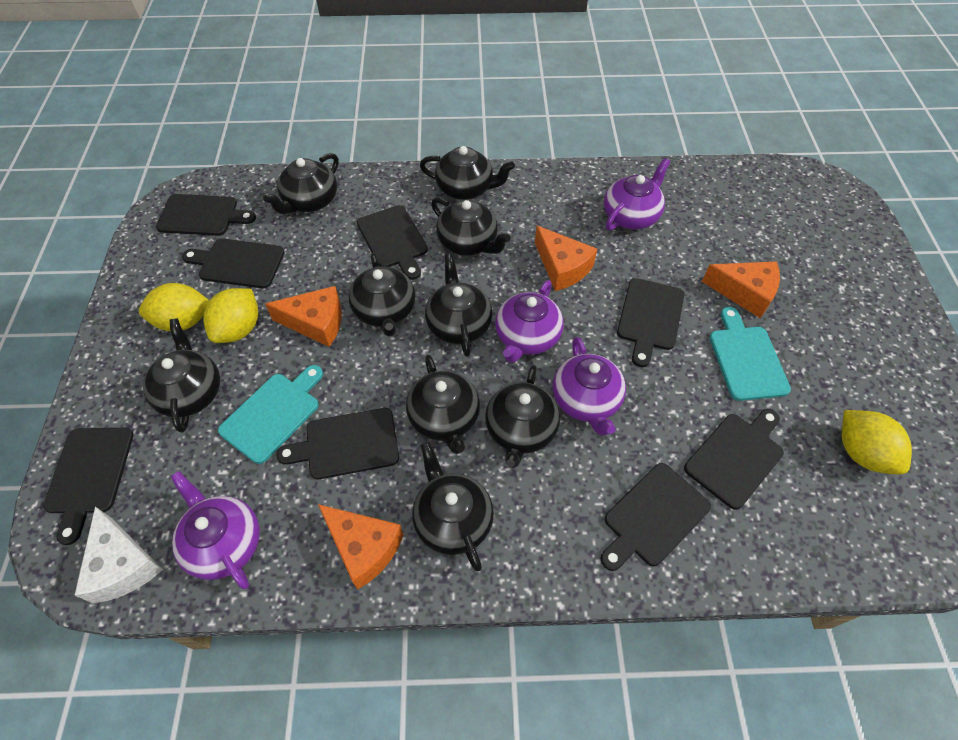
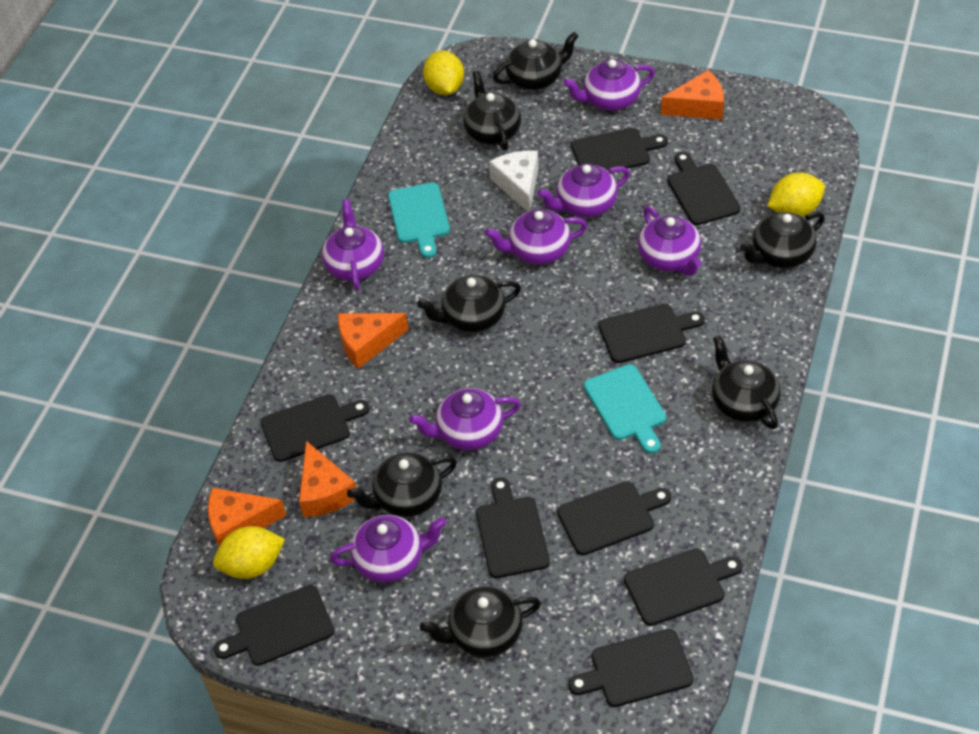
black cutting board: [43,428,134,545] [156,194,256,236] [182,239,285,288] [276,408,399,479] [357,205,428,280] [601,463,711,571] [617,278,684,367] [684,409,784,510] = 8 -> [214,585,334,666] [260,394,370,462] [476,477,550,578] [557,481,671,555] [568,629,693,707] [571,128,668,171] [598,304,705,363] [624,549,743,626] [667,152,740,225] = 9
black teapot: [143,318,220,433] [263,153,339,214] [349,253,415,336] [406,354,480,454] [412,442,494,571] [420,146,515,200] [425,253,493,357] [431,197,511,256] [485,365,560,468] = 9 -> [347,452,457,517] [417,275,521,332] [420,586,541,657] [463,71,521,150] [493,32,579,90] [712,335,781,429] [740,212,825,268] = 7
purple teapot: [171,471,260,589] [495,280,564,363] [553,337,626,436] [604,158,670,231] = 4 -> [322,199,384,291] [330,515,446,583] [409,388,521,450] [485,209,588,265] [537,164,630,218] [563,59,655,111] [638,206,701,276] = 7

